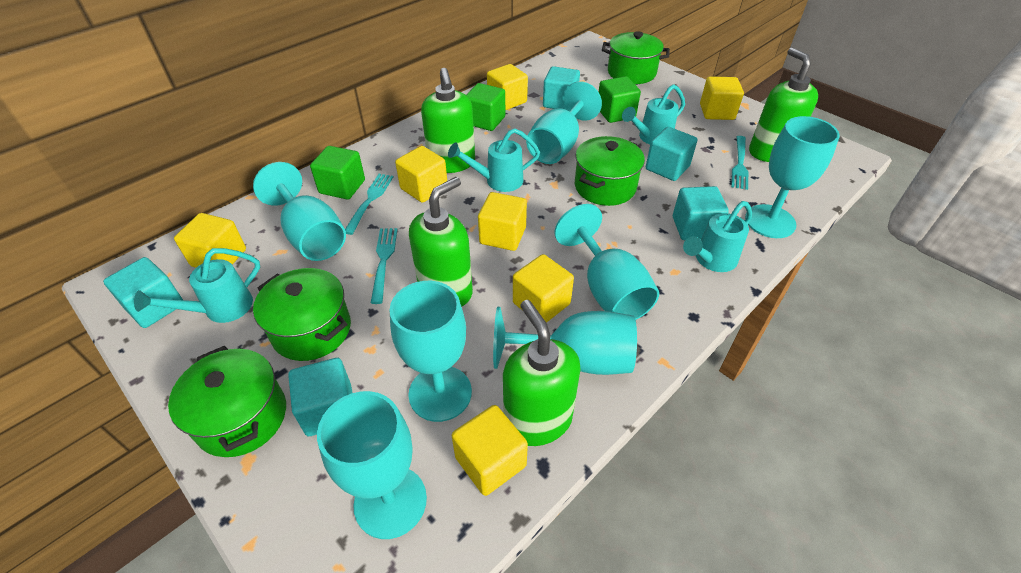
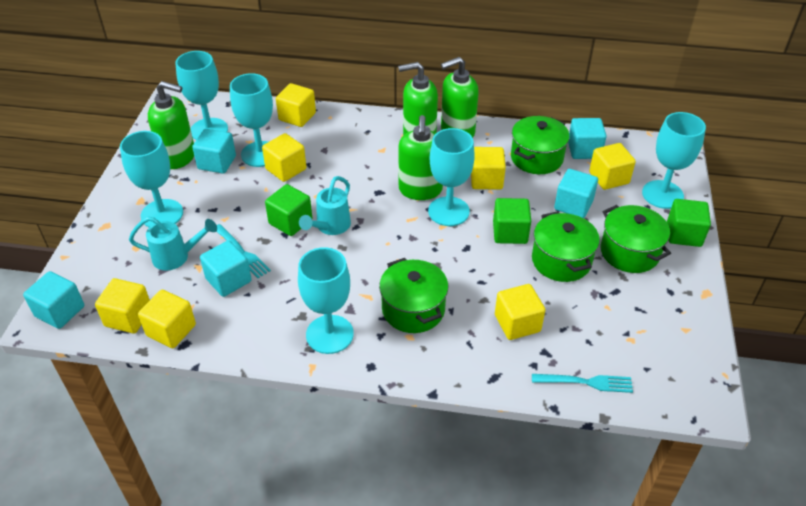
turquoise fork: [345,174,394,235] [371,228,398,304] [731,136,748,190] = 3 -> [216,224,271,278] [532,374,633,393] = 2
turquoise goblet: [253,162,346,261] [317,391,427,539] [390,281,472,422] [493,307,637,375] [526,81,602,164] [554,204,659,320] [745,116,840,238] = 7 -> [120,131,183,227] [176,51,228,140] [230,73,273,167] [298,247,354,354] [428,128,475,226] [642,112,706,209] = 6
turquoise watering can: [134,248,260,323] [448,128,540,192] [622,84,685,144] [683,201,752,272] = 4 -> [129,217,217,270] [299,176,351,235] = 2

